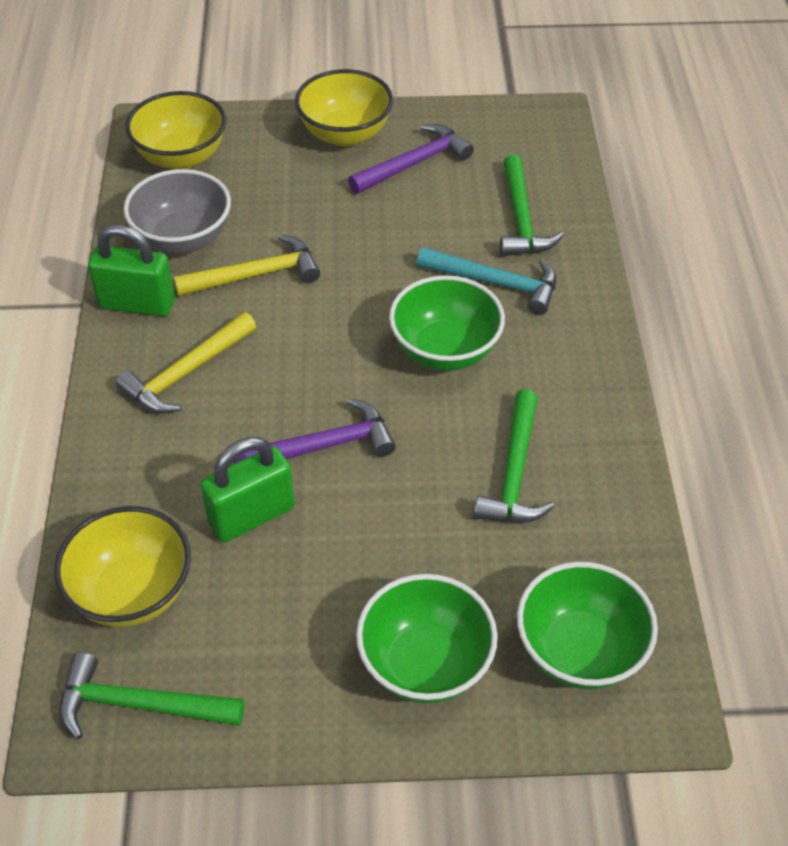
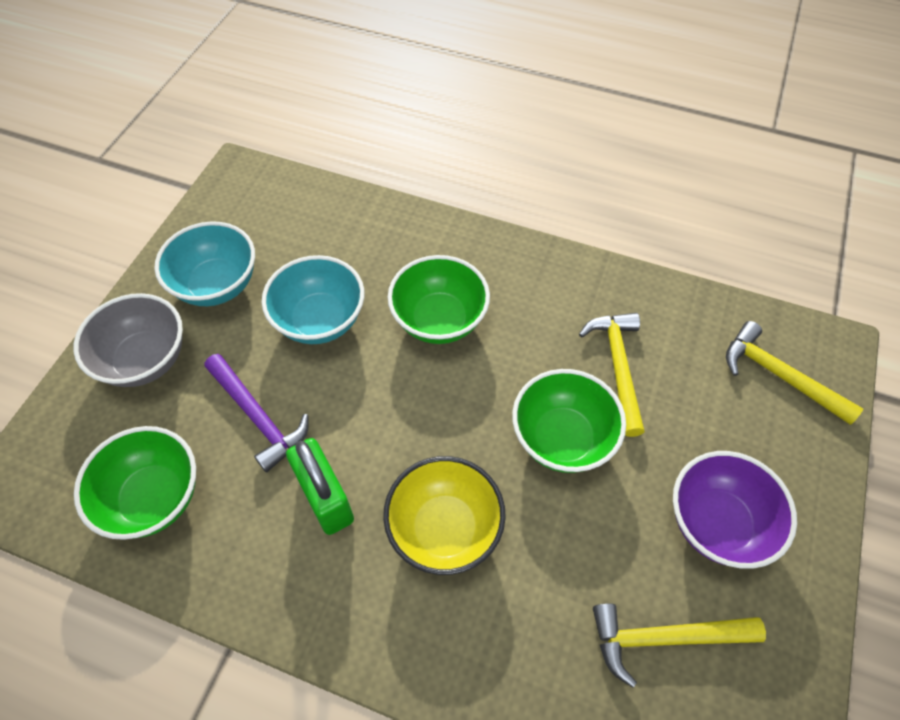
green hammer: [59,652,245,739] [474,389,554,522] [500,155,564,256] = 3 -> none = 0
green padlock: [88,225,175,317] [200,437,295,542] = 2 -> [286,438,354,535] = 1
purple bowl: none = 0 -> [673,451,797,569] = 1
purple hammer: [233,398,396,464] [348,124,474,194] = 2 -> [205,354,309,472] = 1
turquoise bowl: none = 0 -> [154,221,255,306] [262,255,364,344] = 2
turquoise hammer: [417,247,557,315] = 1 -> none = 0
yellow bowl: [54,506,191,627] [126,91,226,169] [295,69,393,147] = 3 -> [383,456,506,575] = 1
yellow hammer: [116,312,256,414] [173,234,320,296] = 2 -> [579,313,645,437] [593,603,766,688] [726,321,863,425] = 3

